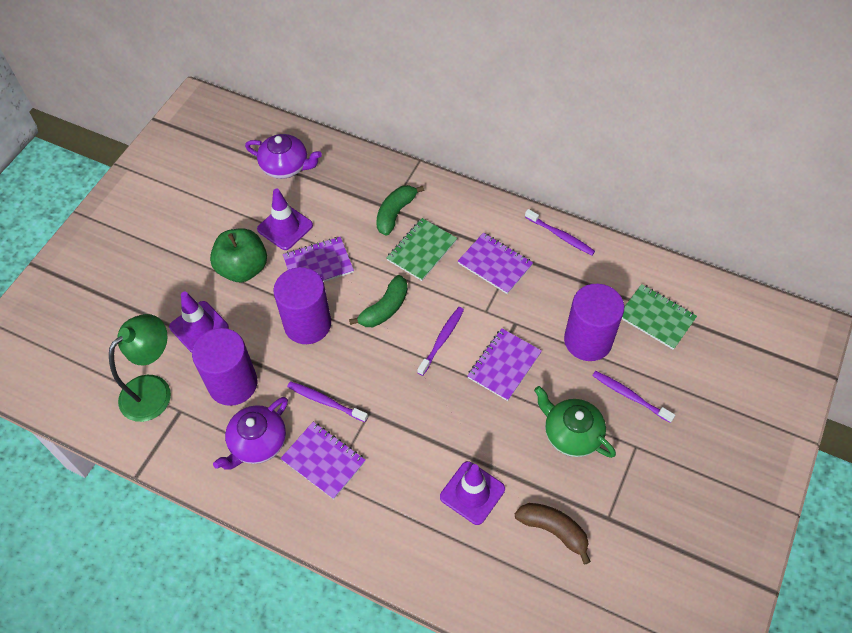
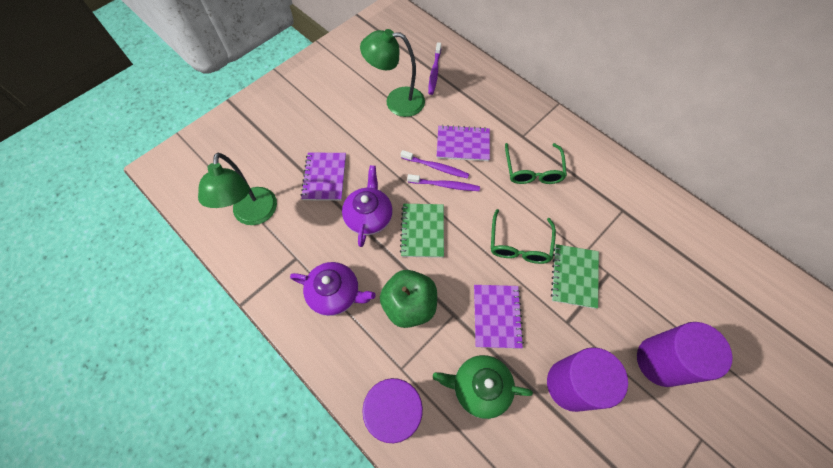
brown banana: [515,503,591,564] = 1 -> none = 0
green banana: [349,275,408,327] [376,185,424,236] = 2 -> none = 0
green glasses: none = 0 -> [491,209,556,264] [505,143,567,184] = 2
green lamp: [109,314,171,422] = 1 -> [198,153,277,225] [360,29,425,117] = 2
purple notebook: [280,422,366,499] [283,237,354,282] [458,233,533,294] [467,328,542,401] = 4 -> [301,152,346,201] [437,125,490,161] [474,285,524,349] = 3
purple toothbrush: [287,381,368,422] [417,307,464,376] [525,209,595,255] [592,371,675,423] = 4 -> [401,150,469,179] [407,174,480,191] [428,42,441,95] = 3
purple traffic cone: [169,292,229,353] [257,189,313,250] [440,461,505,525] = 3 -> none = 0

